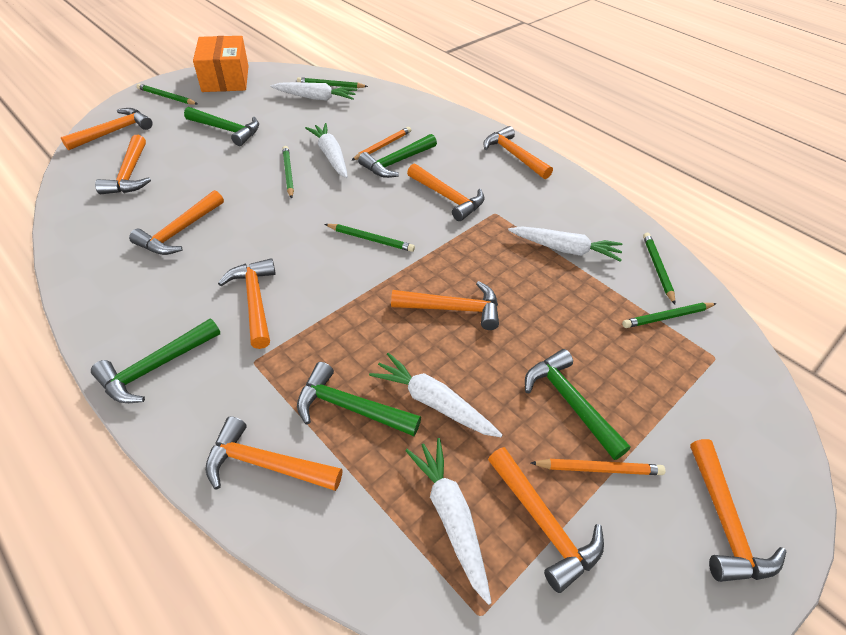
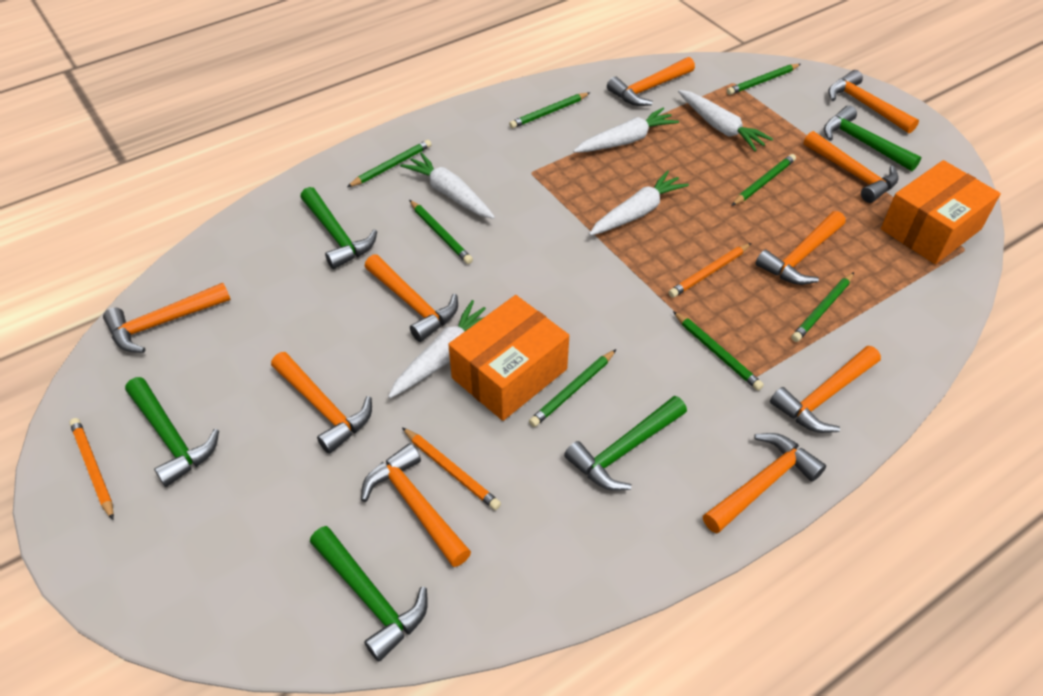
green pencil: [137,83,198,105] [283,146,294,199] [297,77,368,88] [325,224,415,252] [622,303,717,328] [643,233,675,305] = 6 -> [347,140,432,187] [409,200,473,264] [509,93,590,129] [529,349,616,427] [673,311,764,391] [727,64,801,95] [732,154,796,206] [791,272,854,342] = 8
orange box: [193,36,248,92] = 1 -> [448,295,569,421] [881,160,1001,264] = 2
orange pencil: [351,127,411,161] [531,459,666,475] = 2 -> [69,418,114,520] [402,427,501,510] [669,243,751,298] = 3

